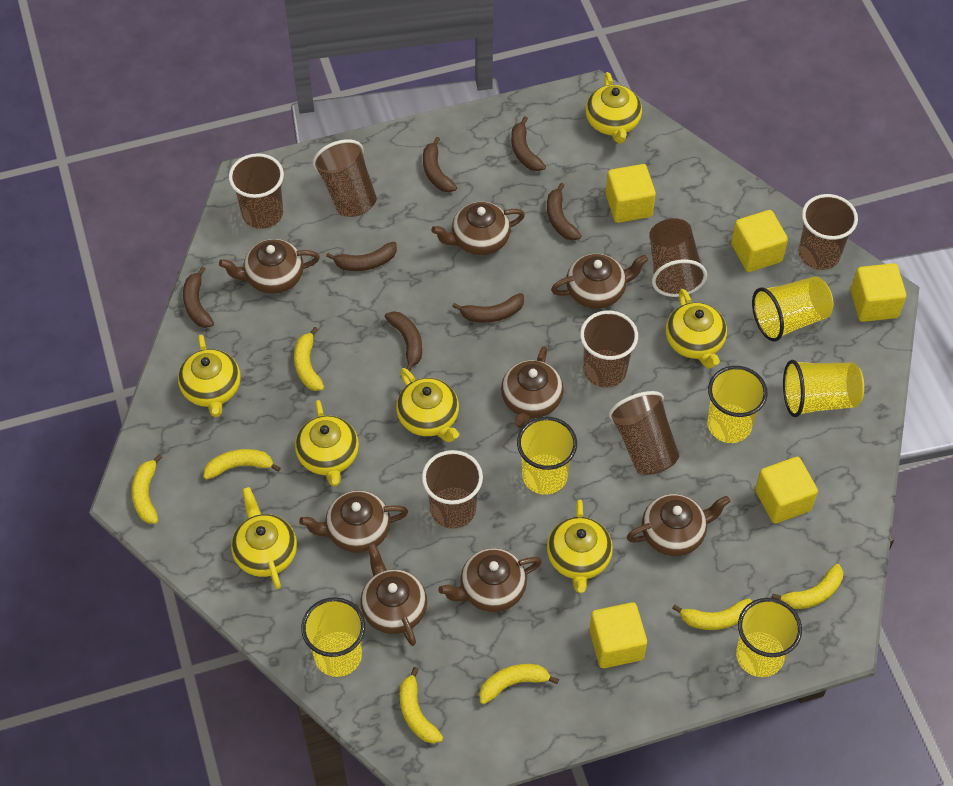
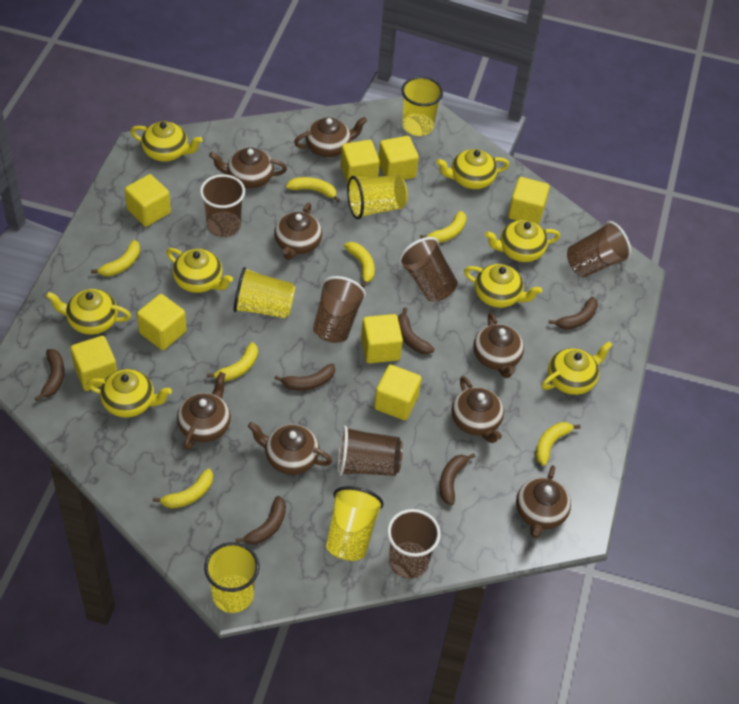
brown banana: [183,266,214,328] [326,242,397,271] [385,311,422,371] [423,137,457,192] [452,293,524,323] [511,116,546,171] [547,183,582,241] = 7 -> [35,349,65,401] [236,496,286,545] [274,363,335,390] [398,307,435,354] [439,453,476,505] [549,297,598,330] = 6
brown cup: [229,153,284,229] [313,139,377,217] [422,450,483,529] [580,311,638,387] [609,391,679,475] [649,218,707,297] [799,194,858,270] = 7 -> [200,174,245,237] [313,276,366,343] [338,426,403,476] [387,509,441,579] [399,237,458,302] [567,221,631,277] = 6
yellow cube: [589,602,647,668] [606,164,656,223] [731,210,788,272] [755,457,818,524] [851,263,906,322] = 5 -> [70,336,117,391] [125,174,171,227] [137,294,186,350] [341,140,380,185] [361,314,403,363] [374,365,421,420] [379,136,419,180] [508,177,550,225] = 8
yellow cup: [301,597,365,677] [517,417,577,495] [707,366,768,443] [736,598,802,677] [752,276,833,342] [783,360,864,417] = 6 -> [204,542,259,613] [233,267,296,318] [326,486,384,561] [347,175,408,219] [401,76,443,136] = 5
yellow teapot: [178,335,241,417] [231,487,297,589] [295,400,359,486] [396,368,459,442] [547,500,613,593] [586,72,642,144] [666,289,727,368] = 7 -> [46,289,131,335] [86,369,172,417] [130,121,203,162] [166,248,233,293] [436,149,509,189] [464,264,542,308] [485,220,560,262] [542,341,613,395] = 8

